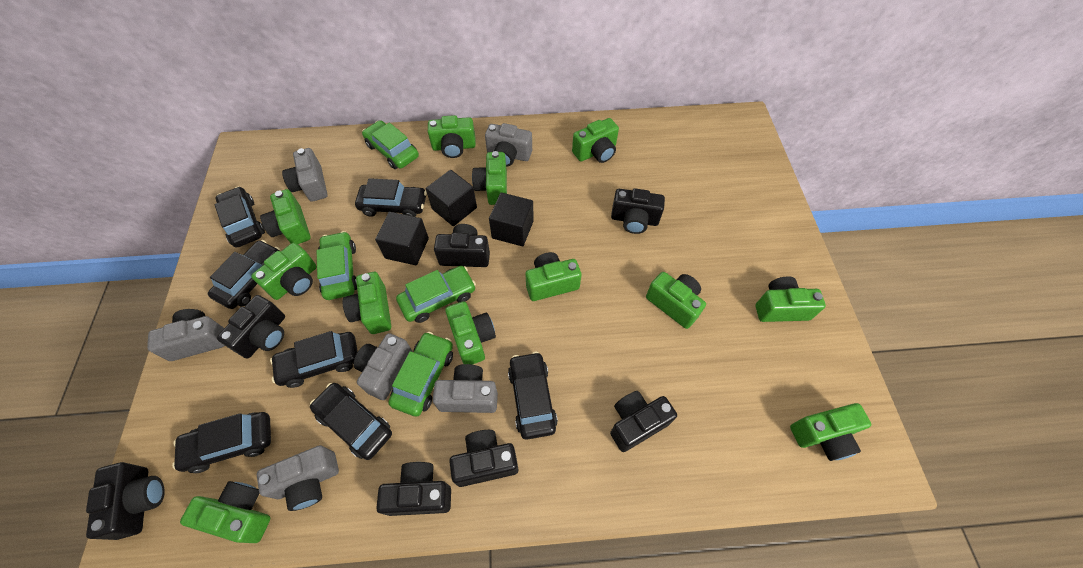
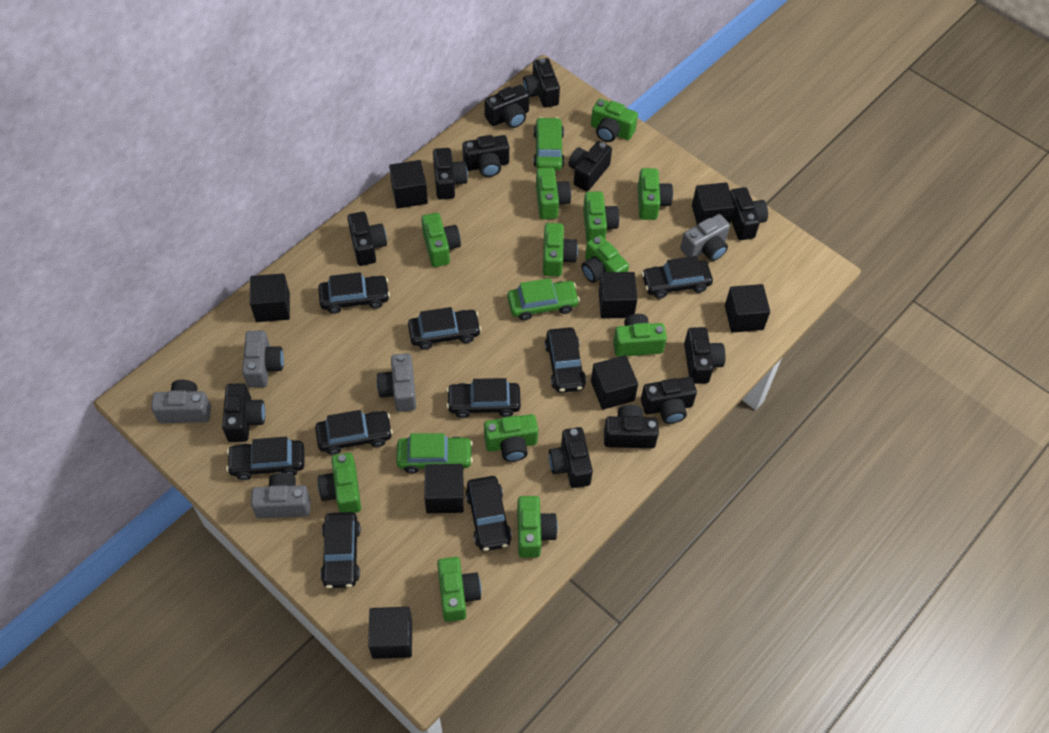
black camera: [86,462,165,540] [217,295,285,359] [376,462,451,516] [434,224,490,267] [449,430,518,487] [610,391,677,452] [611,188,665,234] = 7 -> [222,383,265,442] [347,212,387,266] [433,148,468,200] [462,135,509,177] [484,85,529,128] [523,58,560,108] [549,427,593,488] [568,141,612,191] [604,405,659,448] [641,377,697,424] [684,327,726,384] [730,187,768,240] = 12
black car: [172,412,271,473] [208,240,280,309] [215,186,265,248] [270,331,358,388] [310,383,392,460] [355,178,427,217] [508,352,558,440] = 7 -> [226,437,304,480] [315,410,393,455] [318,272,390,314] [320,512,361,588] [408,307,481,350] [447,378,521,418] [465,476,512,551] [545,327,586,393] [642,256,713,299] = 9
black cube: [375,212,429,265] [426,170,477,226] [489,192,534,246] = 3 -> [250,273,290,322] [368,607,412,659] [389,160,428,209] [424,464,464,513] [591,355,638,410] [599,272,637,319] [692,182,735,225] [725,284,770,333] = 8
green car: [316,231,357,300] [362,120,419,169] [388,332,453,416] [396,266,476,323] = 4 -> [396,433,473,473] [507,278,580,321] [533,117,565,170] = 3
grey camera: [147,309,225,361] [257,445,339,511] [282,148,328,202] [354,333,413,400] [433,364,498,413] [485,123,532,167] = 6 -> [151,380,211,423] [242,330,284,388] [251,473,311,518] [377,353,416,412] [680,214,730,261] = 5

